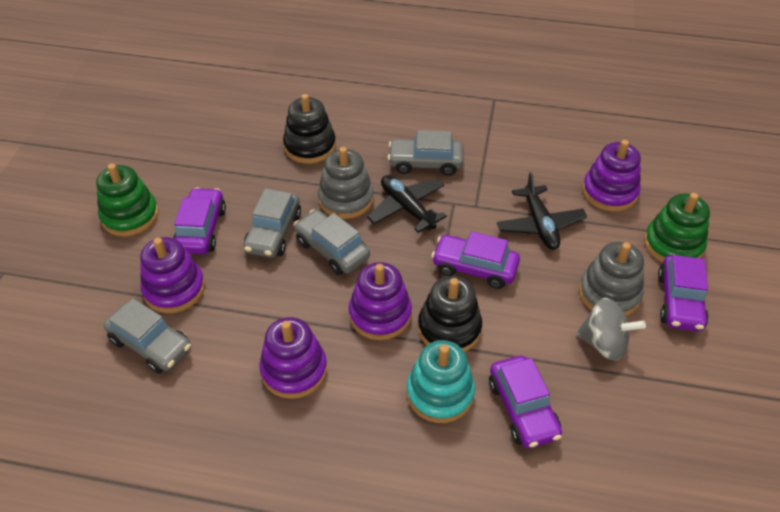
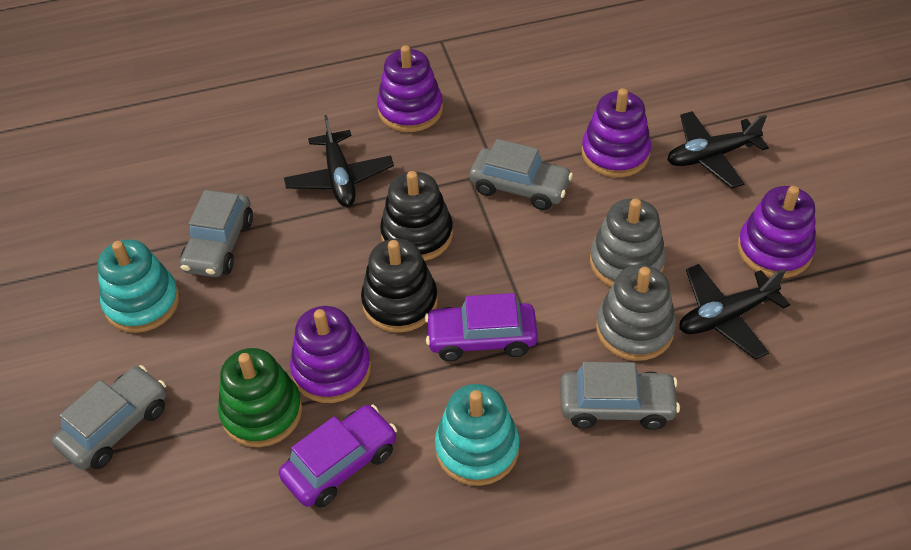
black plane: [367,175,447,233] [497,172,587,250] = 2 -> [284,115,394,207] [667,111,769,188] [679,264,790,359] = 3
green stacking toy: [96,163,158,236] [644,193,710,263] = 2 -> [218,348,302,447] = 1
grey spinning top: [576,298,646,361] = 1 -> none = 0
purple car: [173,187,226,254] [431,231,520,289] [489,356,562,448] [658,255,709,331] = 4 -> [279,405,397,508] [425,293,538,361] = 2
turquoise stacking toy: [407,340,475,423] = 1 -> [98,240,179,333] [435,384,520,486] = 2

